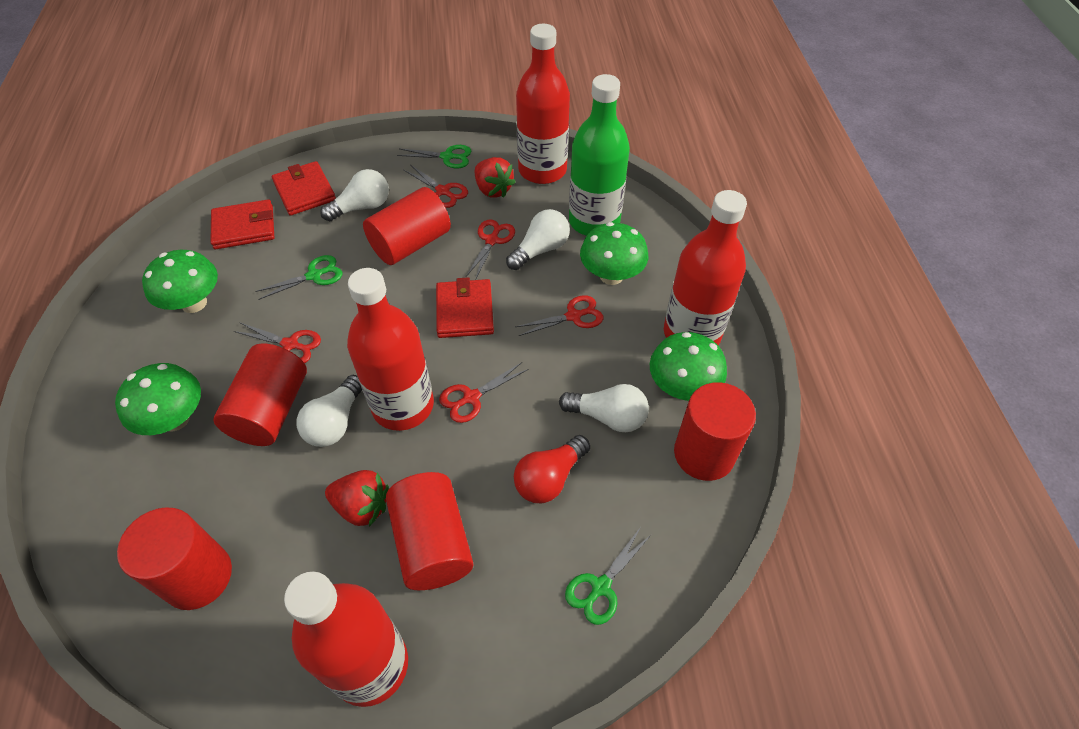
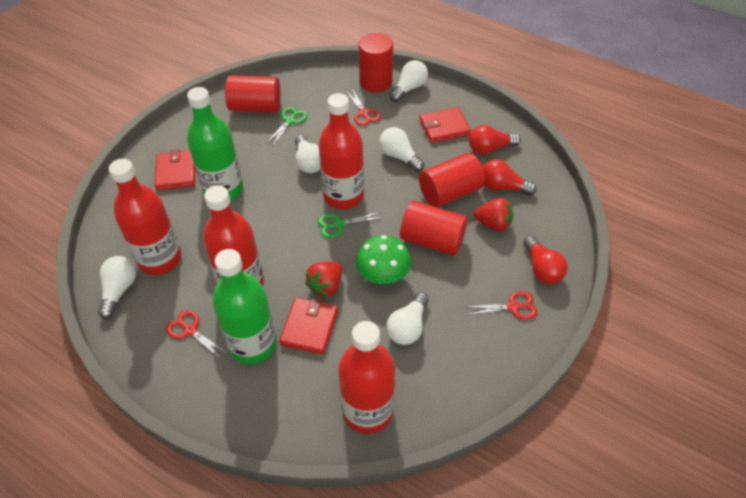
green bottle: [569,74,630,236] = 1 -> [187,87,243,200] [212,249,277,364] = 2
green mushroom: [115,363,201,435] [142,250,218,313] [580,222,648,285] [650,332,727,401] = 4 -> [356,235,411,284] = 1
green scissors: [255,255,342,300] [397,145,471,168] [565,528,652,625] = 3 -> [267,107,307,146] [318,212,383,238] = 2
red cylinder: [117,507,232,610] [213,343,307,446] [363,187,451,265] [386,472,473,590] [674,382,756,481] = 5 -> [225,75,281,112] [359,33,393,92] [400,201,468,256] [419,153,485,207] = 4
red light bulb: [514,435,590,503] = 1 -> [469,125,521,154] [483,159,537,196] [523,236,568,284] = 3
red scissors: [234,322,321,363] [404,165,468,208] [439,362,529,423] [466,220,515,280] [515,295,603,336] = 5 -> [166,310,228,360] [346,89,381,126] [466,291,537,320] = 3
white light bulb: [297,375,362,447] [320,169,389,221] [506,209,570,270] [559,384,649,432] = 4 -> [98,256,136,319] [295,135,320,173] [379,127,424,172] [386,292,429,345] [390,60,428,102] = 5

